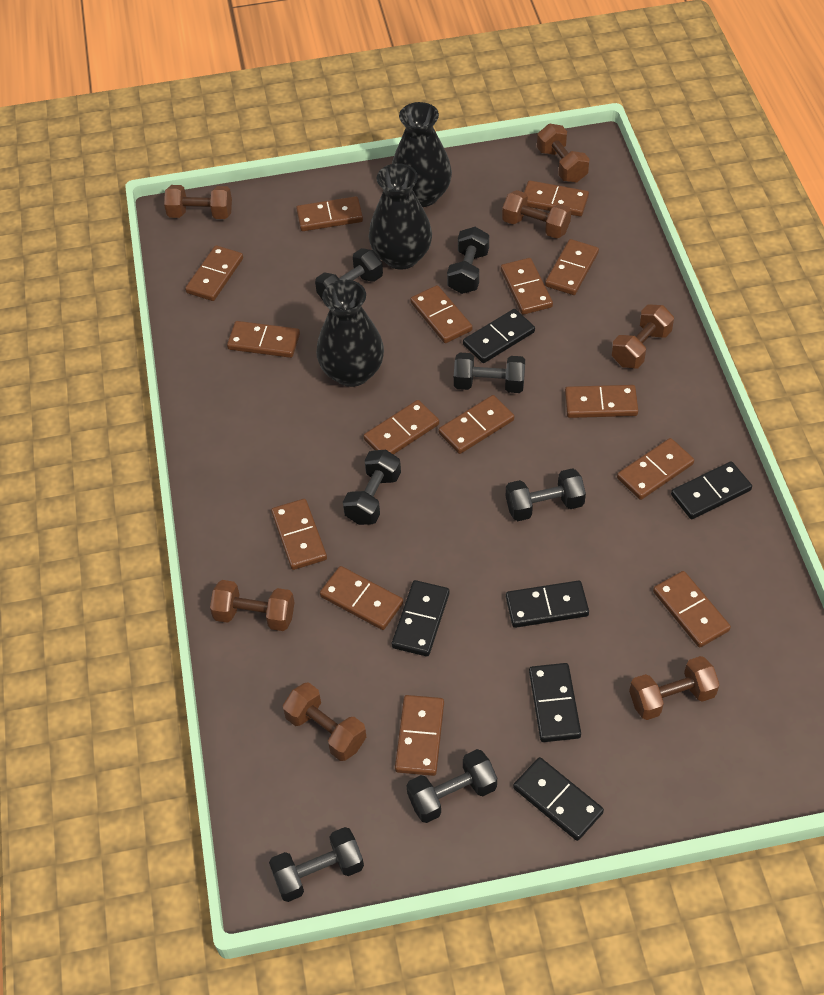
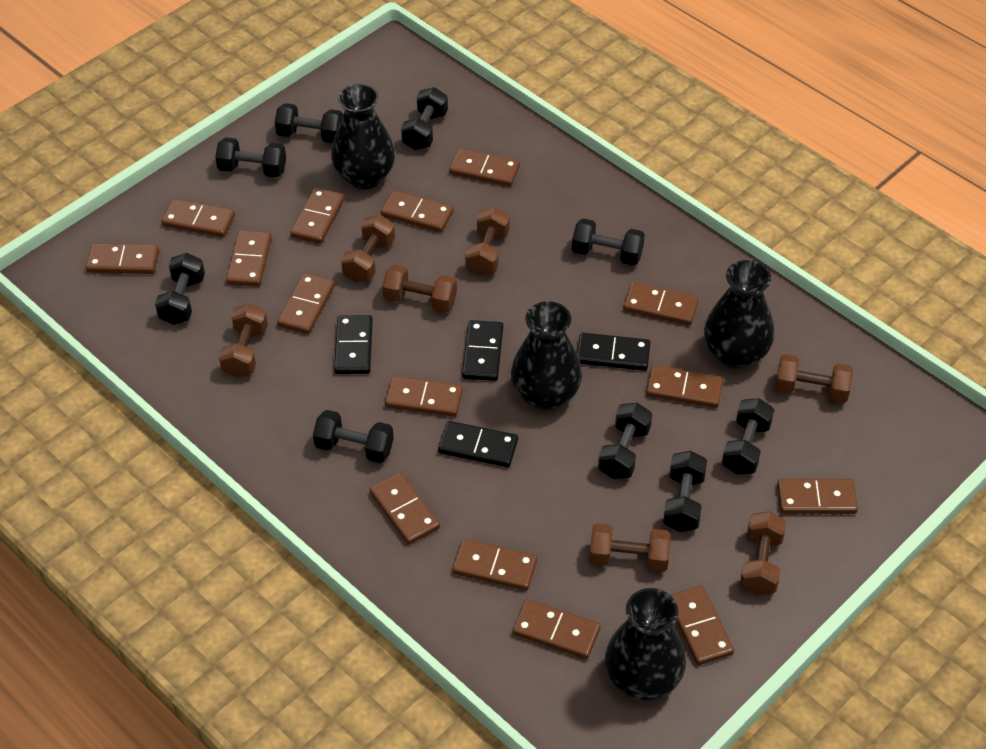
black domino: [392,580,450,656] [463,309,535,363] [506,580,589,628] [513,757,604,841] [529,663,581,742] [671,461,752,519] = 6 -> [334,315,373,374] [438,421,518,467] [462,320,503,381] [577,333,651,371] = 4
black dumbbell: [269,827,364,902] [315,248,383,300] [343,450,401,525] [407,749,497,823] [447,227,489,294] [454,353,525,393] [506,468,586,521] = 7 -> [155,253,205,325] [215,137,286,178] [275,103,343,143] [313,410,394,463] [401,87,448,150] [572,218,645,266] [598,403,652,479] [663,451,707,532] [722,398,774,474] = 9
black vase: [316,280,384,387] [369,163,432,270] [392,102,452,207] = 3 -> [331,84,395,189] [511,301,582,411] [605,588,686,701] [704,260,774,369] = 4

